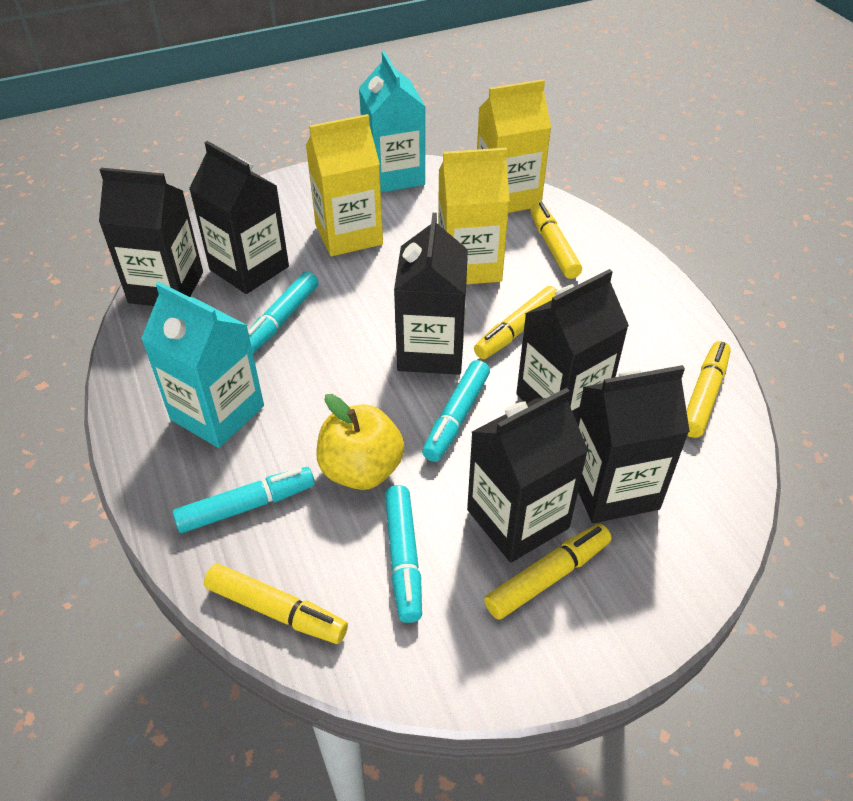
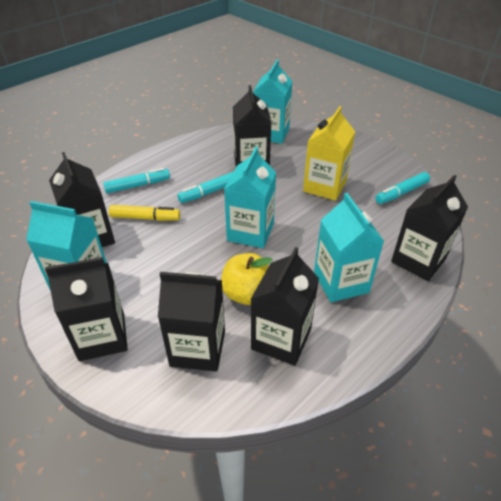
turquoise carton: [141,282,264,448] [359,51,426,193] = 2 -> [26,201,107,291] [224,147,276,248] [253,59,292,144] [314,193,384,302] = 4
turquoise marker: [173,467,315,533] [248,271,318,353] [385,485,422,623] [422,360,490,462] = 4 -> [103,168,170,193] [177,172,233,203] [375,172,430,204] = 3
yellow carton: [306,114,383,256] [438,148,510,284] [477,79,552,213] = 3 -> [303,106,355,201] = 1
yellow marker: [204,564,348,644] [474,286,557,359] [484,524,612,620] [530,202,582,279] [686,341,731,438] = 5 -> [109,205,180,221] = 1

